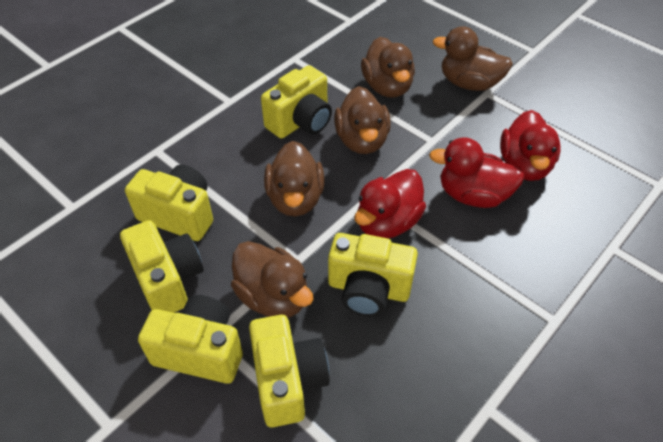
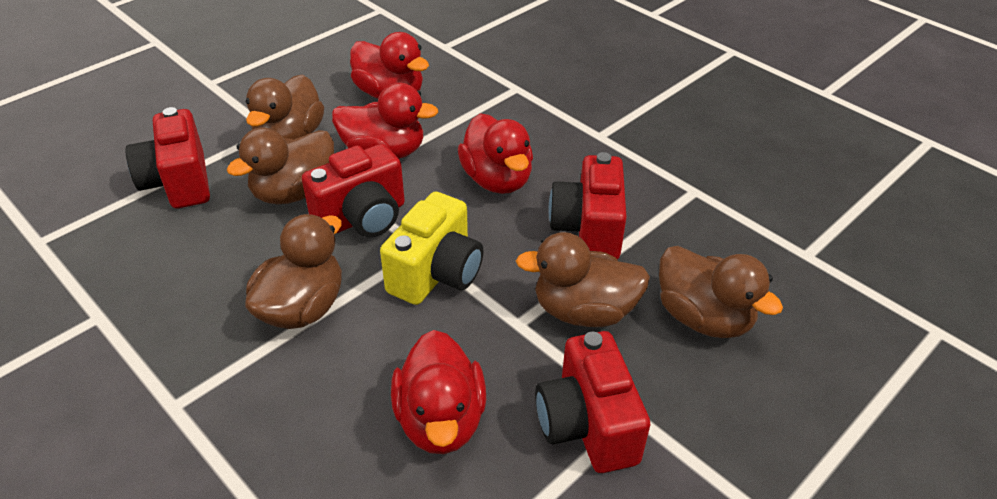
red camera: none = 0 -> [126,107,210,208] [302,144,405,237] [535,331,650,473] [548,152,627,260] = 4
red duck: [355,169,426,238] [429,138,525,208] [500,110,561,181] = 3 -> [332,83,438,159] [350,32,429,99] [391,330,486,454] [458,113,533,194] = 4
yellow camera: [120,220,204,313] [125,165,213,241] [138,295,243,384] [249,315,330,427] [261,65,332,139] [328,233,418,316] = 6 -> [380,192,484,305] = 1

